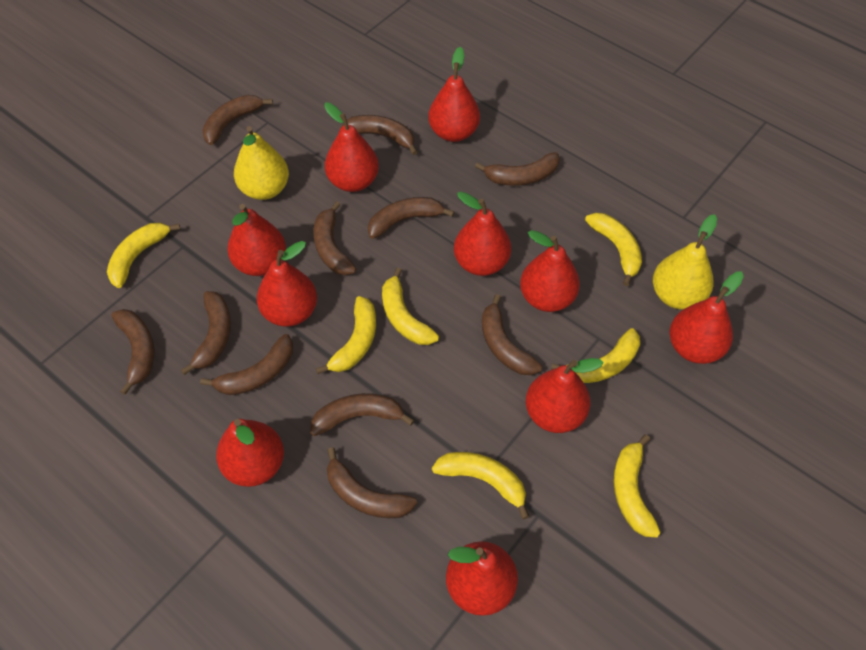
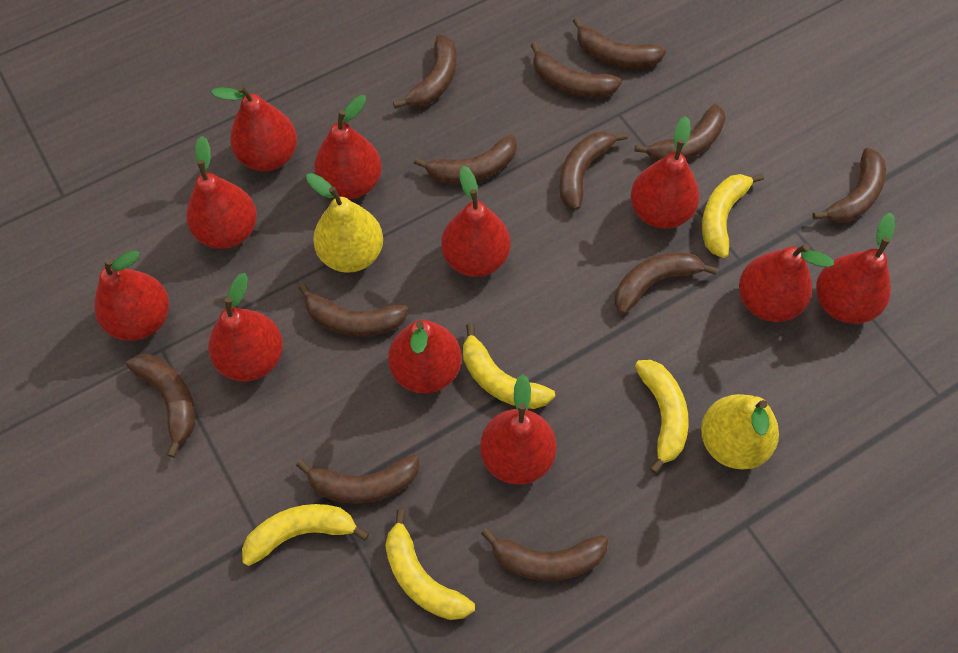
brown banana: [111,309,155,395] [181,291,231,375] [200,334,293,395] [202,95,273,145] [310,393,414,436] [313,201,356,275] [327,447,417,518] [341,115,417,155] [368,197,454,239] [475,152,560,186] [482,294,542,375] = 11 -> [126,354,196,458] [296,455,419,504] [299,284,408,337] [393,34,456,109] [414,135,517,184] [481,528,608,581] [530,42,622,98] [559,131,628,210] [573,17,666,68] [615,252,718,314] [634,104,726,161] [812,148,886,223] = 12
red pear: [216,419,284,487] [227,204,286,276] [257,241,317,327] [324,103,379,192] [428,47,480,142] [446,541,518,616] [454,192,511,276] [520,230,580,312] [526,358,604,433] [670,271,744,364] = 10 -> [94,250,169,341] [186,136,257,249] [208,273,283,382] [211,85,297,171] [314,95,382,199] [388,319,462,394] [441,166,511,277] [480,374,556,485] [631,116,699,229] [739,244,834,322] [816,213,895,324] = 11
yellow banana: [107,223,180,288] [316,296,376,374] [382,268,439,345] [432,452,530,519] [551,328,640,383] [585,213,642,286] [613,434,661,538] = 7 -> [242,504,369,566] [385,509,475,620] [463,323,555,409] [635,360,689,474] [702,173,764,258] = 5

